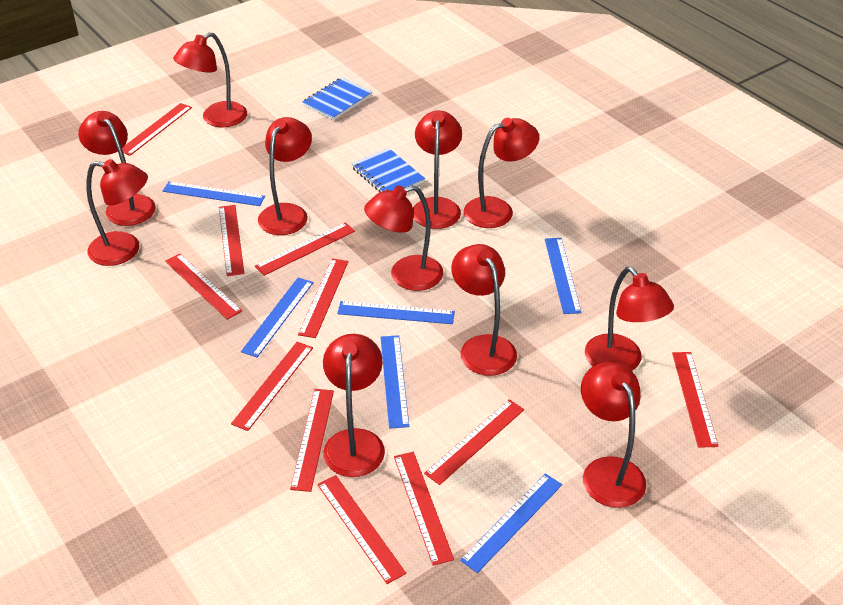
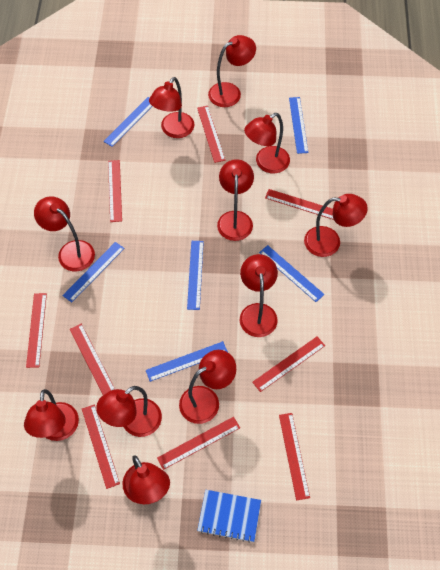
blue notebook: [302,77,372,120] [352,148,425,192] = 2 -> [197,490,261,543] = 1
red ruler: [122,103,192,156] [165,253,242,320] [219,205,244,276] [231,342,313,431] [255,222,355,276] [290,389,334,492] [298,258,348,338] [317,475,406,584] [394,452,454,566] [424,399,524,485] [672,352,718,448] = 11 -> [26,293,47,368] [70,324,115,395] [82,404,120,489] [108,160,122,222] [157,417,240,470] [197,106,225,163] [252,337,325,392] [265,189,334,220] [279,413,310,500] = 9

